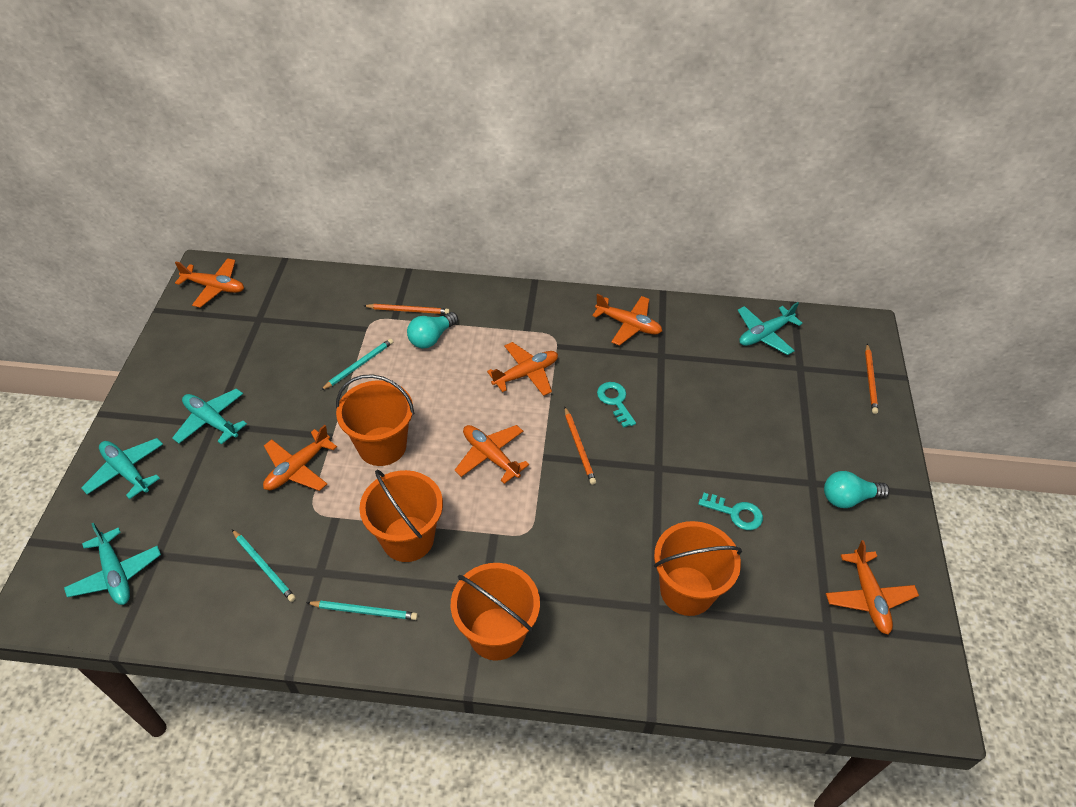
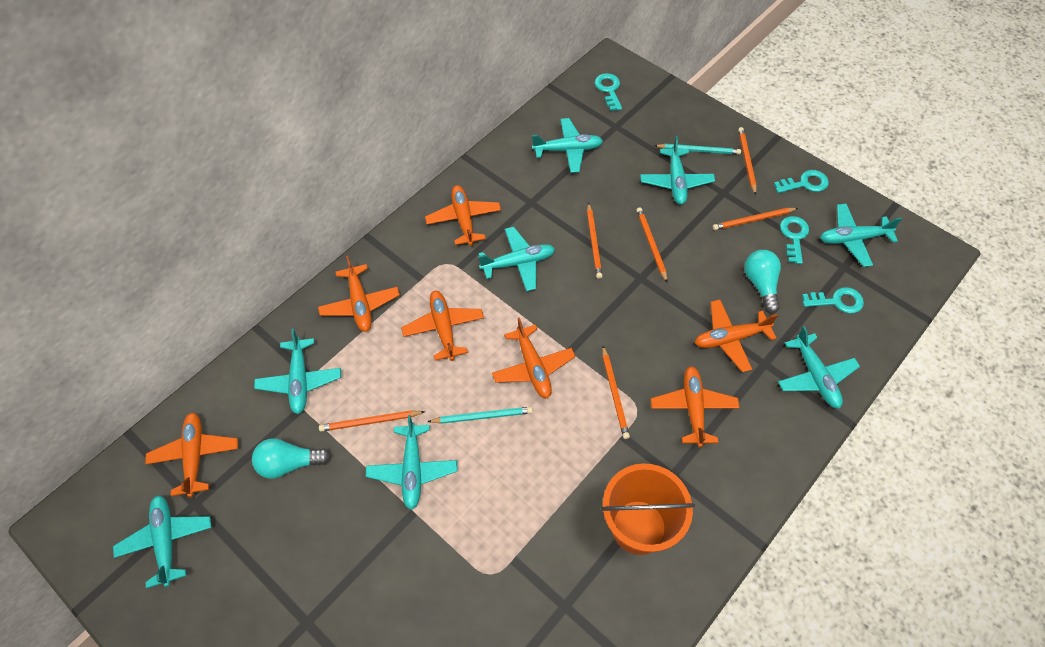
orange bucket: [336,374,414,466] [359,469,443,562] [451,563,540,661] [654,521,742,616] = 4 -> [601,463,695,555] = 1
orange pencil: [364,304,450,314] [564,407,596,485] [865,344,878,414] = 3 -> [319,410,425,432] [587,203,602,279] [602,346,630,439] [636,207,667,282] [713,208,798,230] [738,127,757,195] = 6
orange plane: [175,258,244,308] [263,425,337,491] [455,425,529,484] [487,342,558,396] [592,294,662,346] [826,540,919,634] = 6 -> [145,412,238,497] [318,256,400,332] [401,291,484,361] [425,185,501,246] [492,317,575,398] [651,366,740,447] [695,300,778,372] = 7
turquoise key: [597,382,636,428] [698,493,763,530] = 2 -> [595,73,622,111] [774,170,829,193] [780,216,809,264] [802,287,864,314] = 4
turquoise pencil: [232,529,296,602] [306,601,418,620] [321,338,393,390] = 3 -> [427,407,533,424] [654,144,741,155] = 2
turquoise plane: [64,523,161,605] [81,438,163,499] [172,388,247,445] [738,302,803,355] = 4 -> [113,495,212,589] [254,329,341,414] [366,415,457,510] [478,227,555,291] [532,118,603,173] [640,136,715,205] [778,326,860,409] [820,204,902,267] = 8

